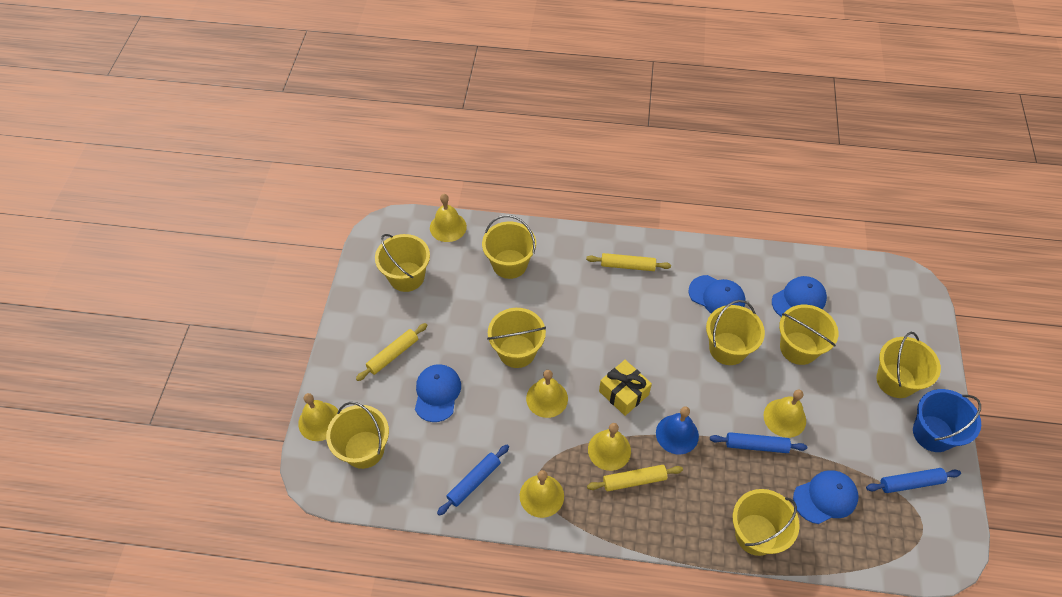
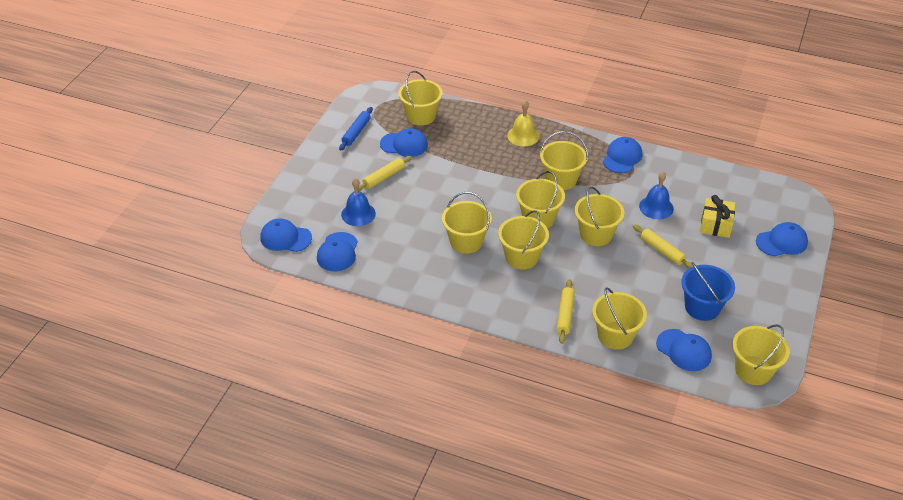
blue bell: [656,406,699,454] = 1 -> [341,178,376,226] [639,172,674,219] = 2
blue cap: [415,364,461,422] [689,275,745,313] [772,276,827,317] [793,470,859,524] = 4 -> [260,218,312,252] [317,232,358,271] [380,128,428,157] [603,137,642,173] [656,329,712,371] [756,222,808,256] = 6
blue rolling pin: [437,445,509,516] [710,432,807,453] [866,468,961,493] = 3 -> [339,107,373,151] = 1
yellow bell: [298,393,338,441] [430,194,467,242] [520,470,564,518] [526,370,568,418] [588,423,631,471] [763,390,806,438] = 6 -> [507,100,539,146] = 1

